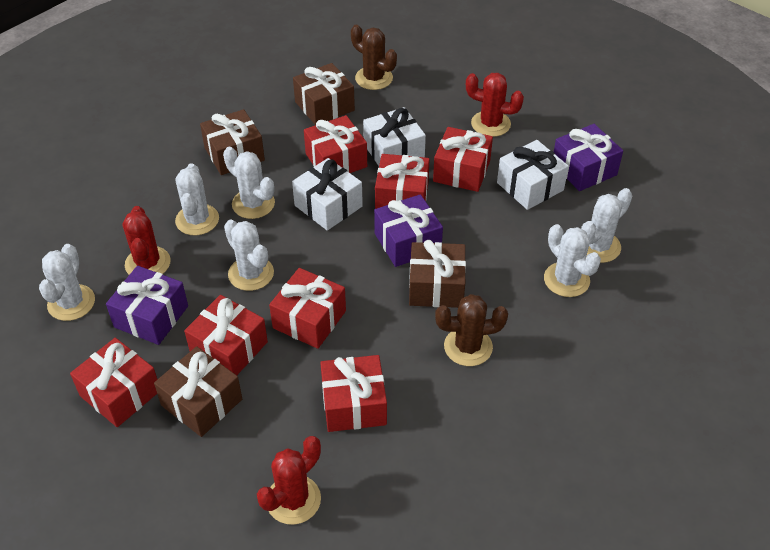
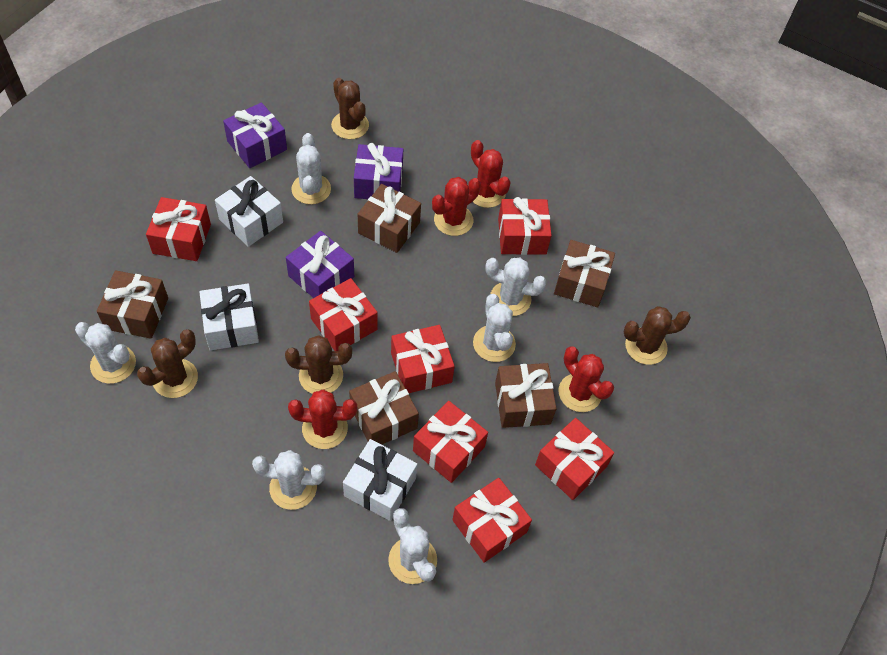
brown cactus: [351,25,397,90] [435,294,508,366] = 2 -> [137,329,198,398] [285,335,352,394] [331,78,369,139] [624,306,691,365] = 4
brown gift: [154,346,242,437] [200,109,265,175] [293,63,355,125] [409,240,466,308] = 4 -> [97,270,168,339] [349,371,419,445] [358,184,421,253] [495,363,557,428] [554,240,615,307] = 5
red cactus: [123,206,171,275] [257,436,321,525] [466,73,524,137] = 3 -> [288,389,357,449] [432,177,481,236] [471,140,511,208] [559,346,614,412] = 4

